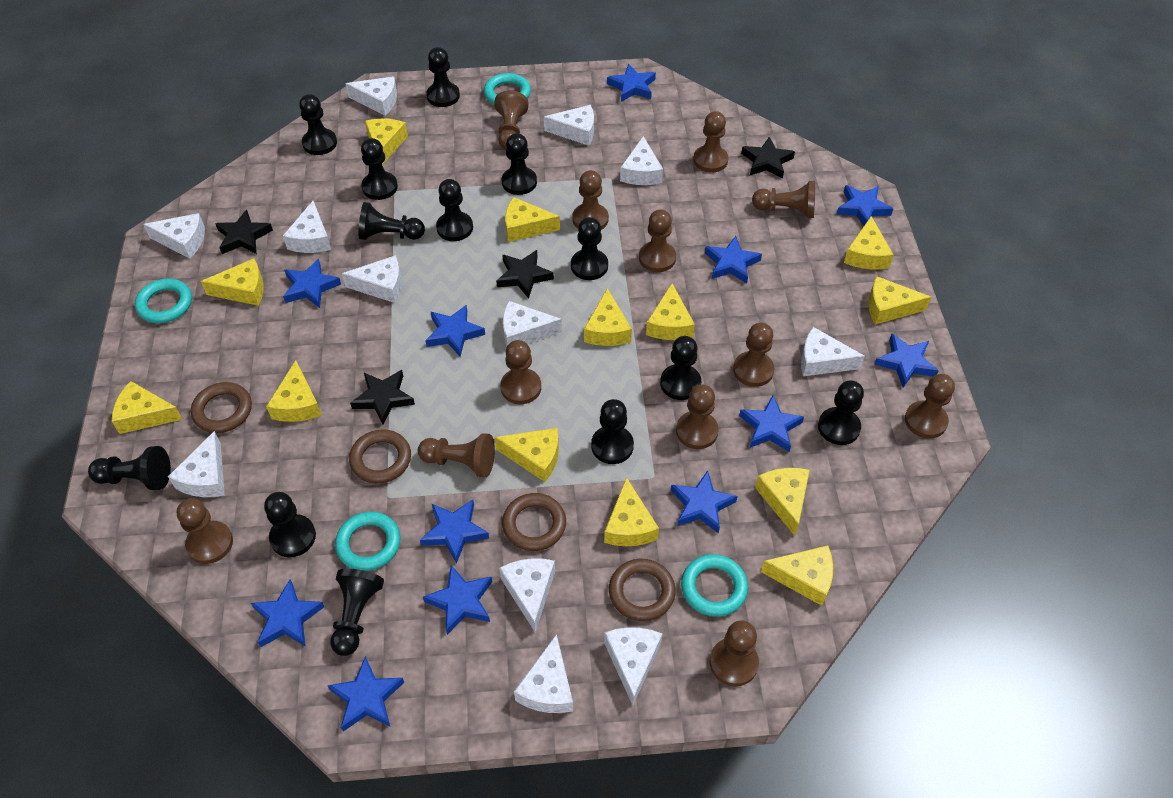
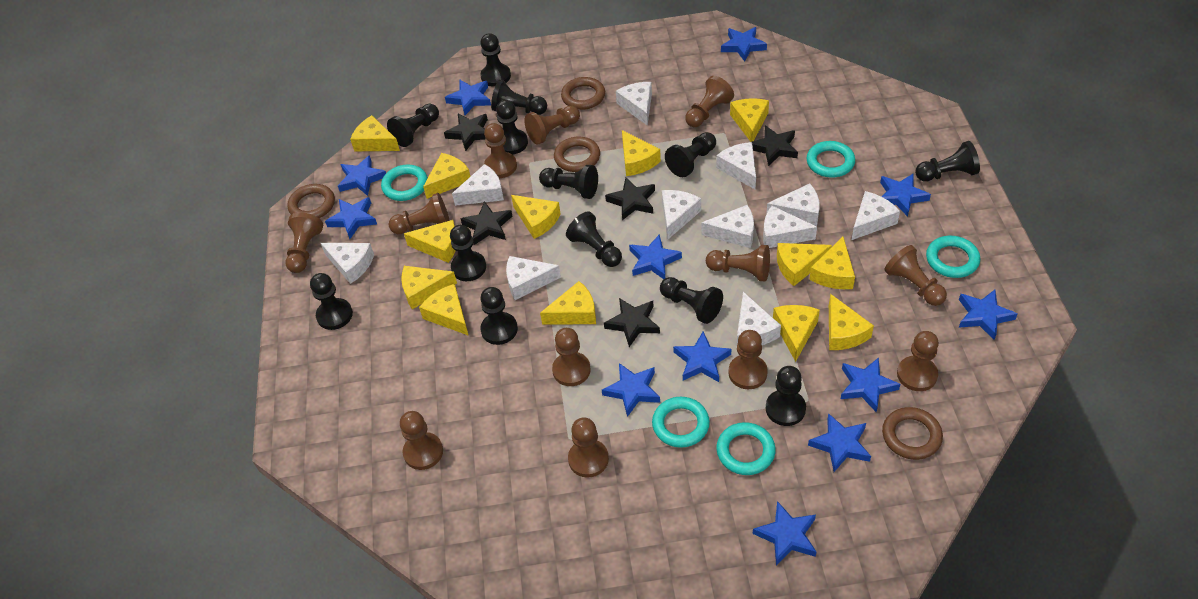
black star: [215,209,273,254] [350,370,415,425] [496,250,554,299] [741,137,795,179] = 4 -> [444,114,488,151] [461,201,513,245] [604,298,660,347] [605,178,655,220] [752,126,798,166] = 5
turquoise ring: [135,278,192,323] [335,512,401,571] [484,73,531,104] [681,554,748,617] = 4 -> [381,165,428,201] [652,397,710,448] [716,422,776,475] [806,141,855,178] [926,236,980,278] = 5
white cheese: [143,213,205,259] [168,431,225,497] [283,201,331,253] [342,255,402,303] [345,76,397,116] [499,558,555,632] [503,301,562,347] [514,634,573,713] [544,105,594,146] [604,627,662,705] [620,136,663,185] [801,327,865,376] = 12 -> [321,243,374,284] [452,164,504,206] [506,256,561,300] [616,82,652,126] [662,190,701,239] [701,205,754,248] [716,142,756,190] [737,292,781,345] [763,206,817,248] [766,183,820,226] [852,191,900,240] = 11

